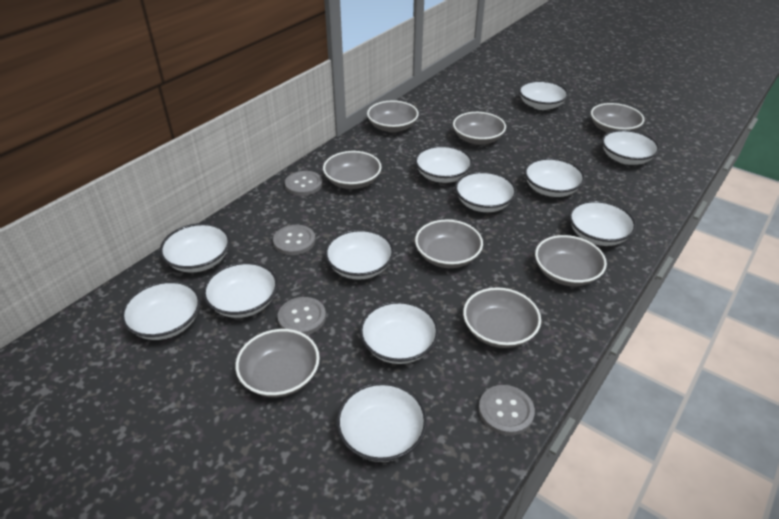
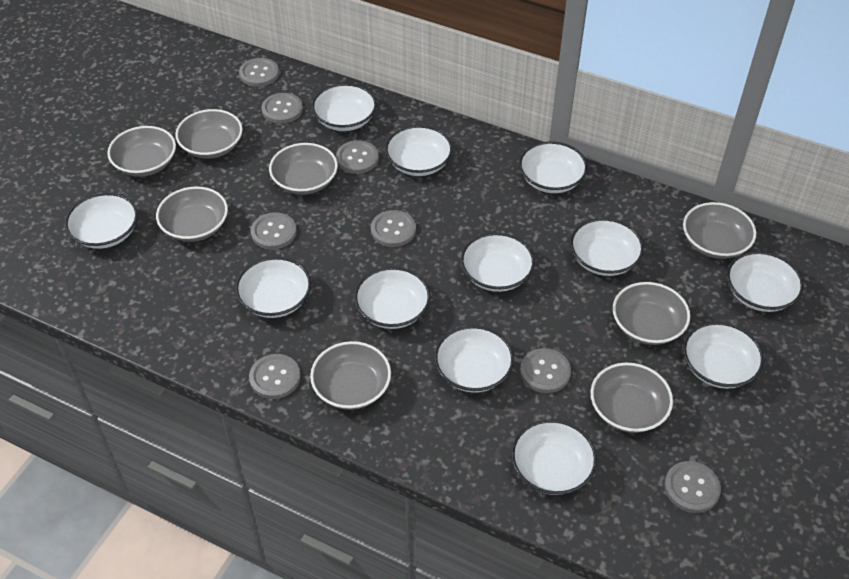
grey button: [273,225,315,255] [278,297,326,335] [285,171,323,196] [479,385,535,435] = 4 -> [239,58,279,87] [249,354,301,399] [251,212,297,250] [262,93,303,124] [336,140,379,174] [371,210,416,247] [520,348,571,393] [664,461,721,513] = 8

